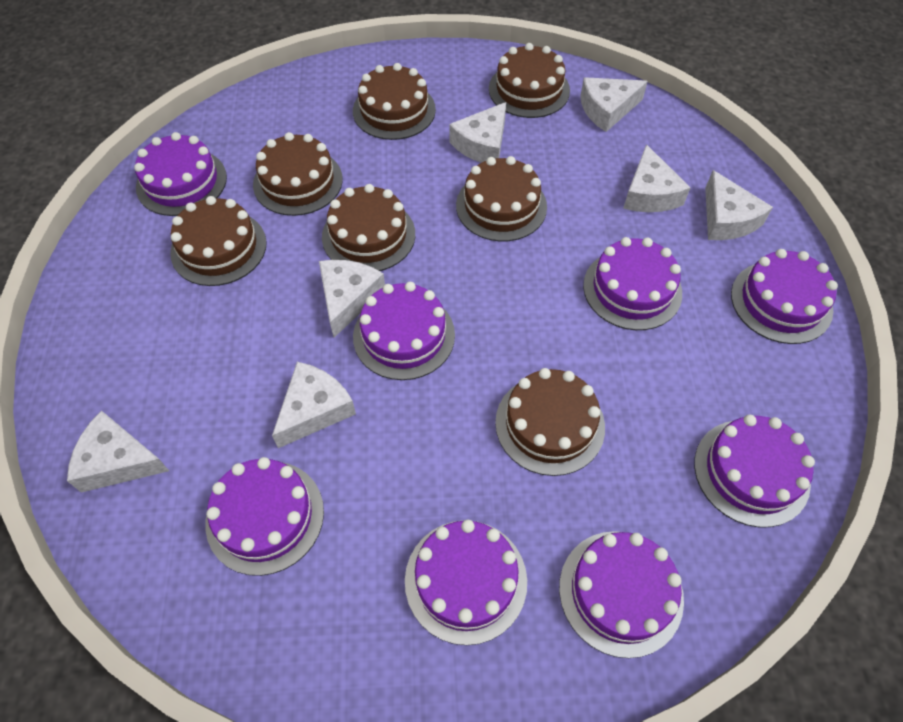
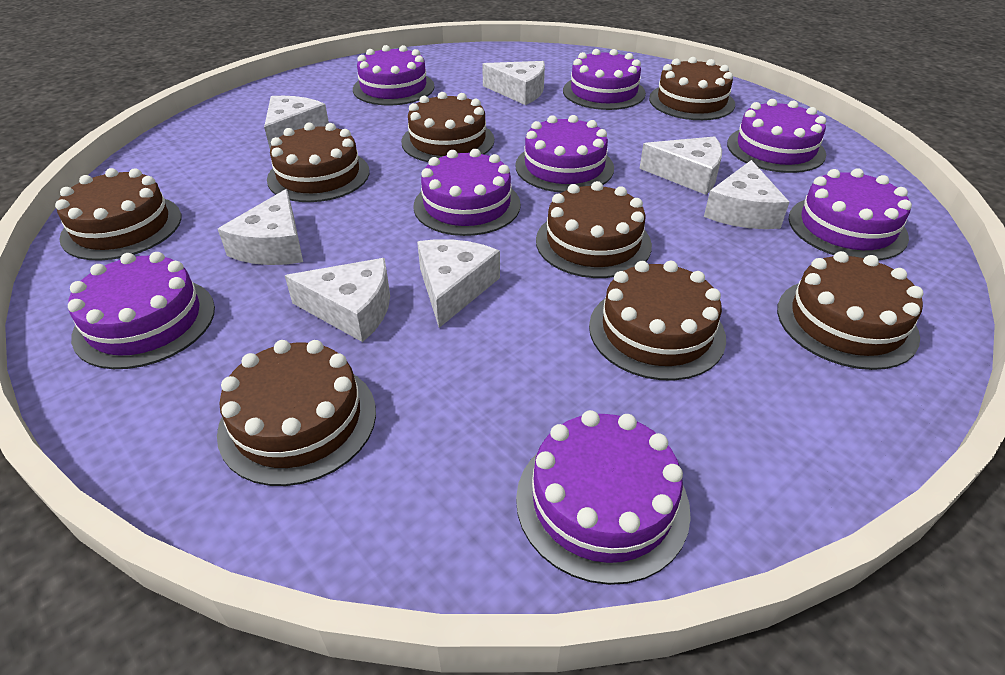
brown cake: [170,196,267,286] [253,132,343,216] [322,184,415,271] [353,63,436,140] [456,156,547,242] [489,43,570,118] [495,368,605,476] = 7 -> [55,168,181,261] [217,340,376,486] [267,123,369,202] [401,92,494,162] [536,181,652,278] [589,261,726,380] [649,57,735,120] [777,251,924,370] = 8

